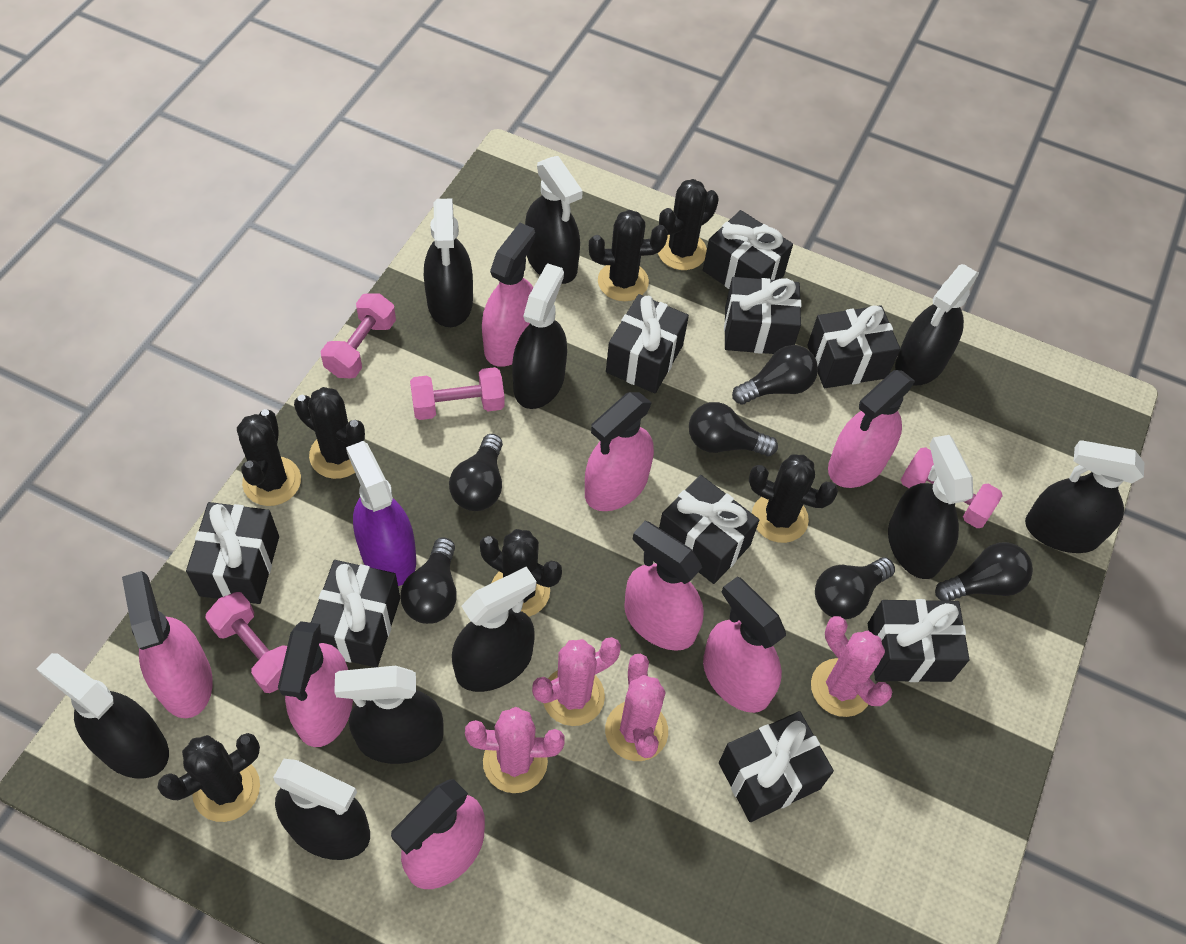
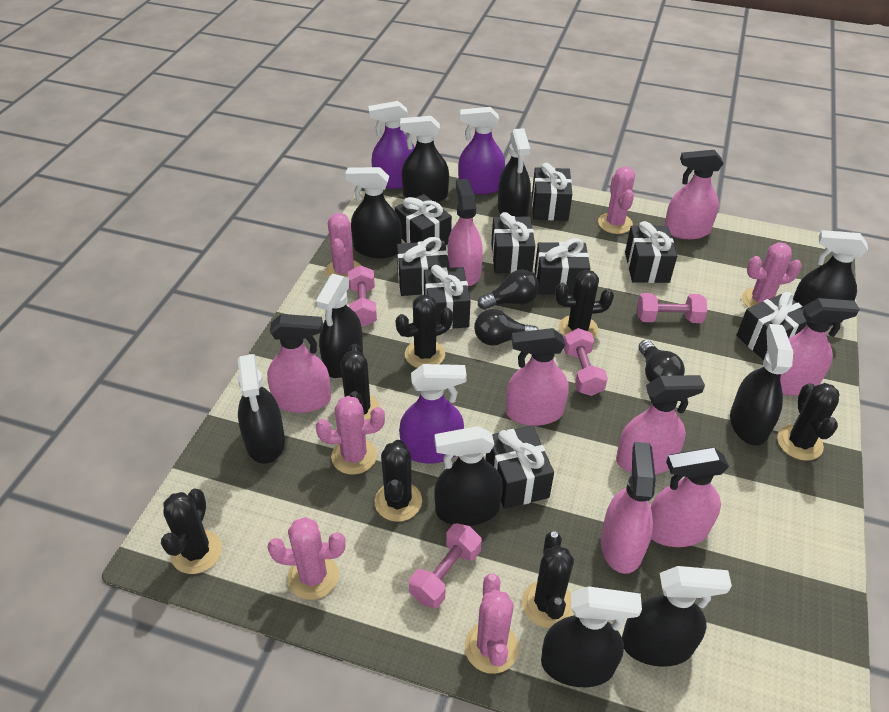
black light bulb: [400,538,457,624] [449,434,503,511] [689,402,778,456] [732,345,818,405] [815,557,895,619] [935,542,1033,601] = 6 -> [474,309,539,346] [478,270,539,310] [639,340,685,382] = 3
pink cactus: [465,707,565,793] [532,637,621,726] [605,654,668,761] [811,616,892,717] = 4 -> [267,517,346,600] [316,396,385,475] [325,213,360,278] [465,574,519,674] [598,167,635,234] [742,242,802,308] = 6
purple spray bottle: [346,441,416,586] = 1 -> [368,101,415,189] [399,364,467,464] [458,107,505,194] = 3

